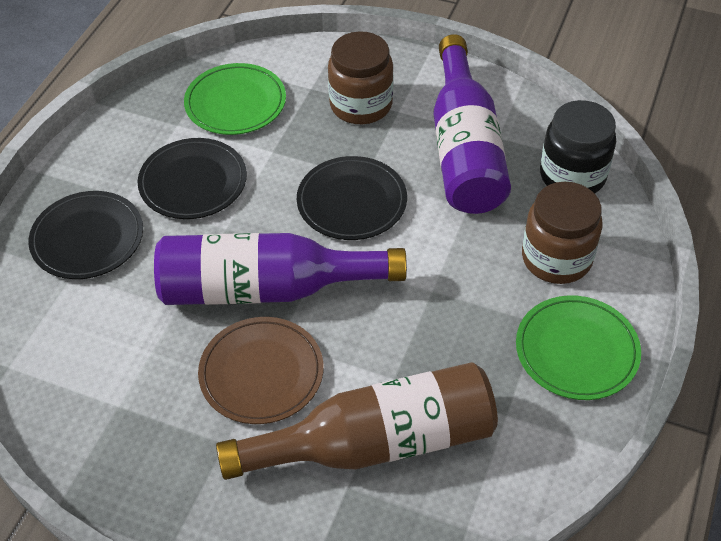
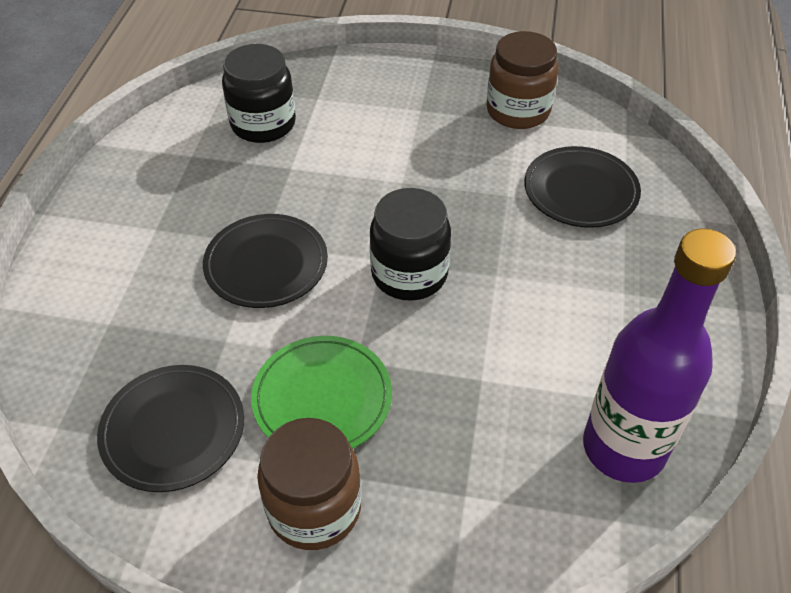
black jar: [540,100,616,193] = 1 -> [222,44,296,143] [370,188,451,301] = 2
brown bottle: [216,362,498,480] = 1 -> none = 0
brown plate: [198,317,324,424] = 1 -> none = 0
green plate: [184,63,286,135] [516,295,641,400] = 2 -> [251,336,392,449] = 1
purple bottle: [154,233,407,305] [433,34,511,214] = 2 -> [583,229,736,483] = 1

